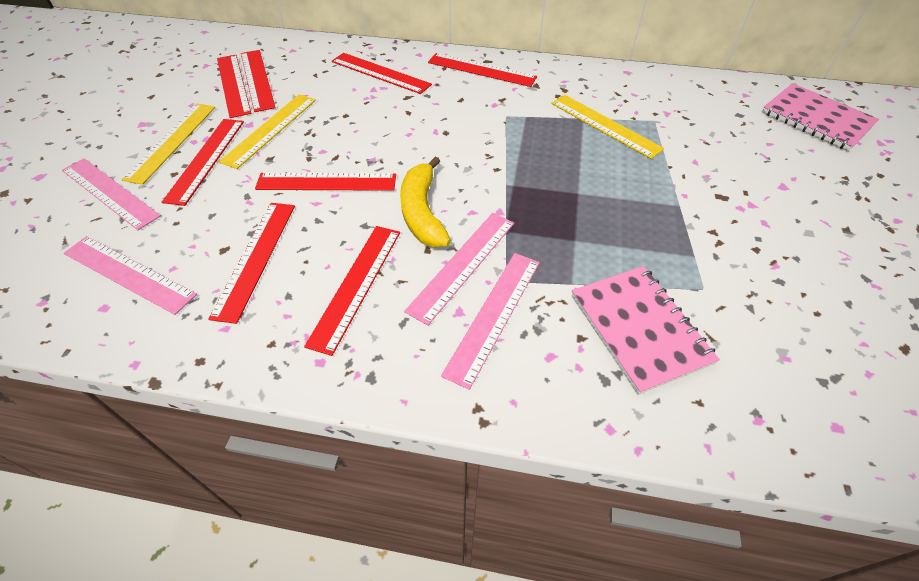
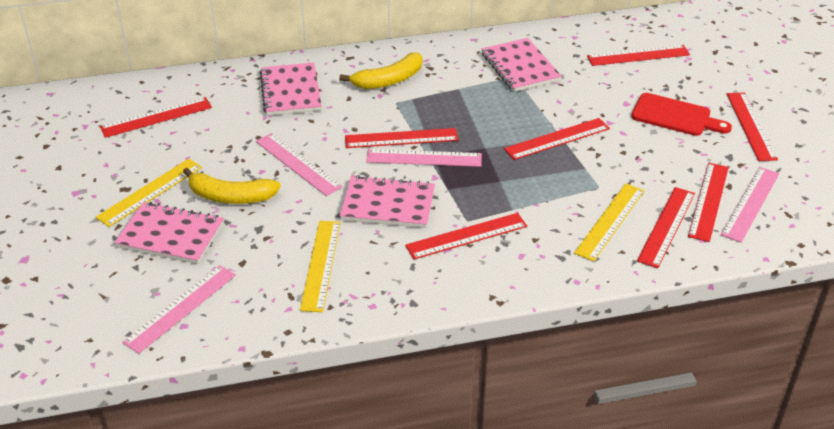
pink notebook: [572,266,720,395] [762,83,879,151] = 2 -> [114,202,224,264] [260,63,322,116] [340,175,435,228] [482,38,562,92] = 4
red cutting board: none = 0 -> [631,93,732,136] = 1
yellow banana: [400,156,451,247] = 1 -> [183,168,281,204] [339,53,422,89] = 2

